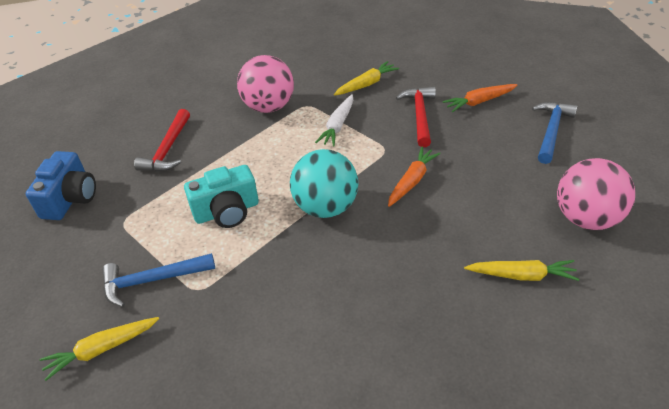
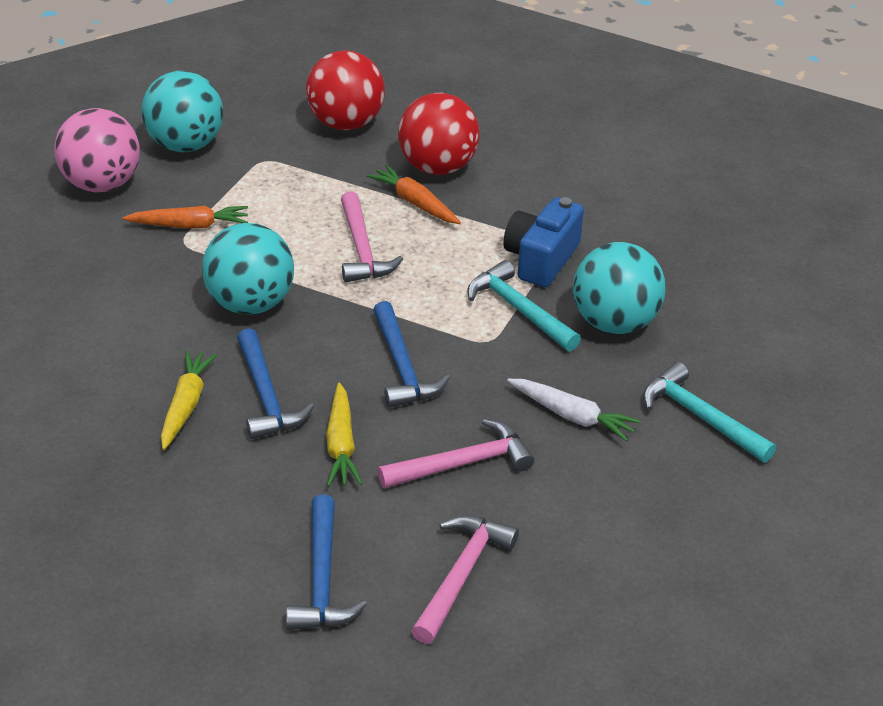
blue hammer: [102,253,215,307] [532,102,578,164] = 2 -> [237,328,314,439] [286,495,367,630] [373,301,450,408] = 3
pink ball: [237,55,294,113] [557,158,635,230] = 2 -> [54,108,140,192] = 1
pink hammer: none = 0 -> [341,191,403,283] [378,419,534,489] [411,515,519,644] = 3
red ball: none = 0 -> [306,50,385,130] [398,93,480,175] = 2
red hammer: [134,109,190,172] [396,87,436,147] = 2 -> none = 0
turquoise ball: [290,149,358,218] = 1 -> [142,71,223,152] [202,223,294,315] [573,242,666,334] = 3
turquoise camera: [184,165,259,228] = 1 -> none = 0
turquoise hammer: none = 0 -> [467,260,581,351] [643,362,776,463] = 2
yellow carrot: [40,317,159,381] [334,61,399,96] [464,260,579,281] = 3 -> [161,350,217,450] [326,383,362,487] = 2

